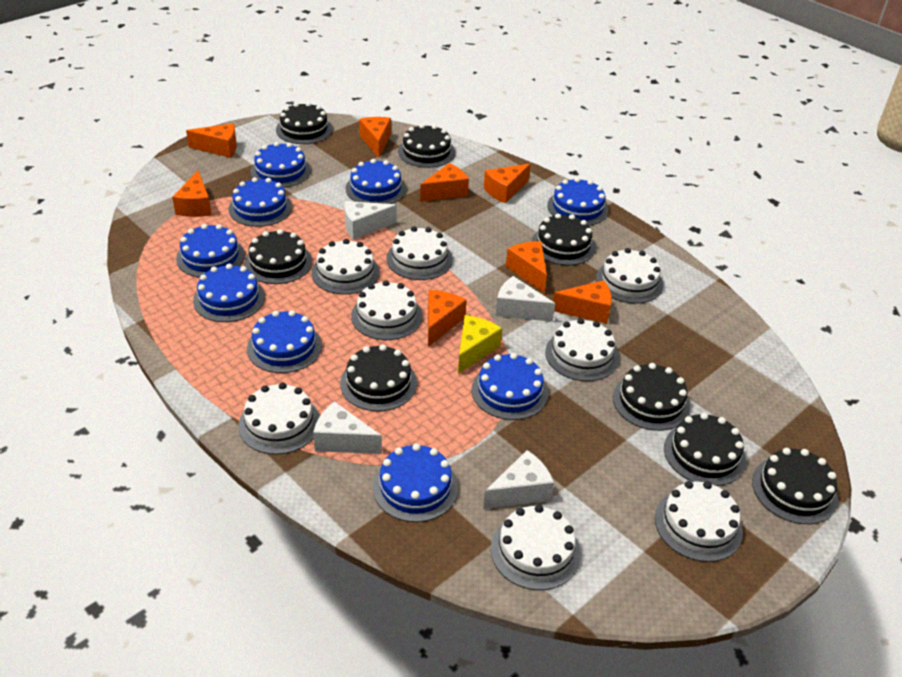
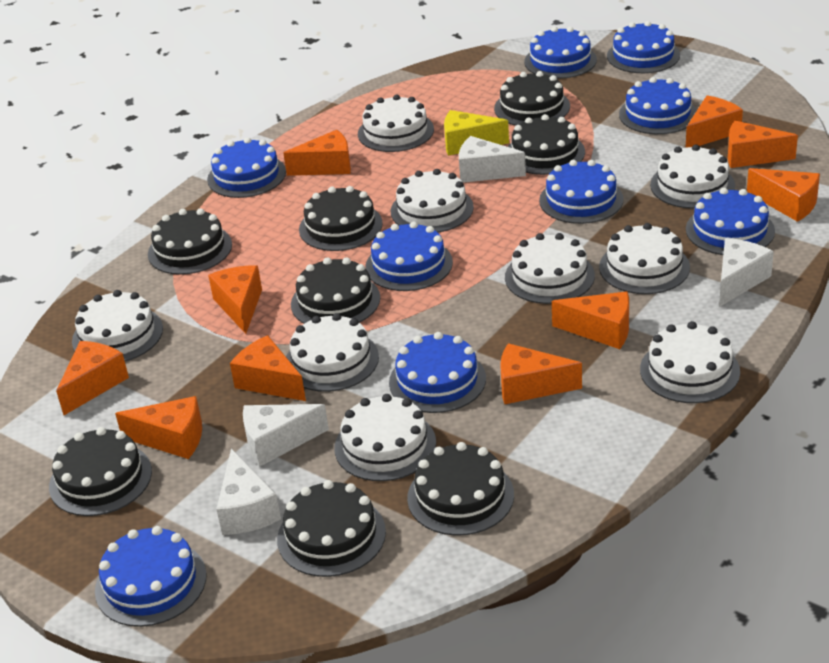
orange cheese: [172,171,212,217] [186,124,237,158] [359,117,391,158] [420,163,469,202] [428,290,467,347] [484,164,530,204] [506,241,547,293] [553,280,612,324] = 8 -> [56,341,129,415] [115,396,202,459] [208,265,262,334] [230,335,306,401] [283,130,351,176] [500,343,582,404] [552,291,629,349] [686,95,743,147] [728,121,798,168] [747,168,820,222] = 10
white cake: [239,383,320,455] [312,239,380,295] [351,280,422,340] [386,226,453,280] [491,505,581,590] [545,318,619,381] [596,248,663,304] [655,481,743,562] = 8 -> [72,290,163,361] [286,313,379,392] [334,394,436,481] [358,95,434,152] [391,169,474,233] [505,233,595,304] [599,223,690,294] [640,321,740,403] [650,145,735,209] = 9

